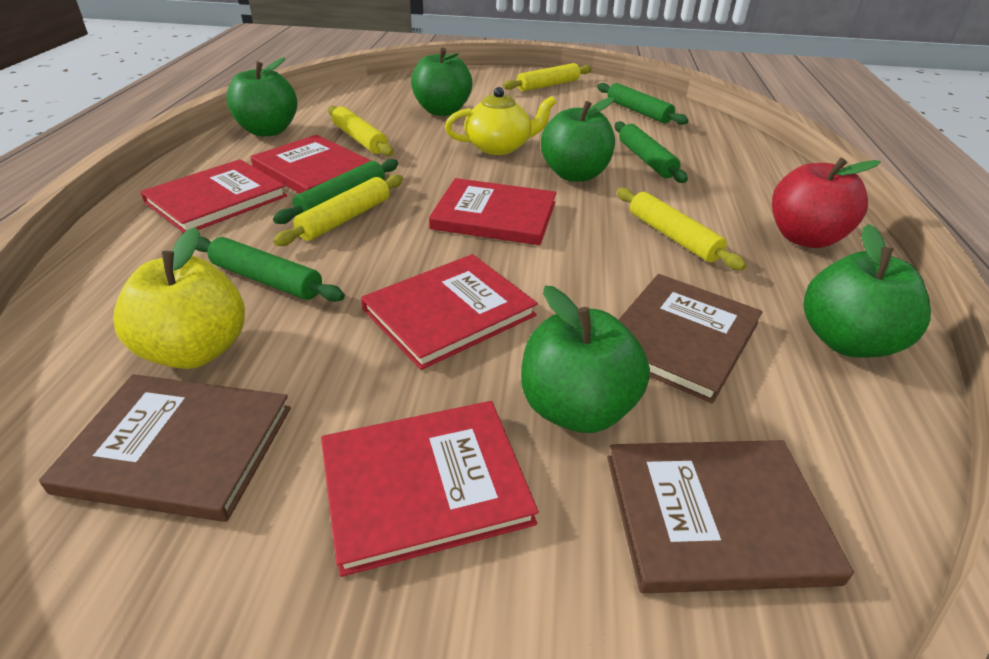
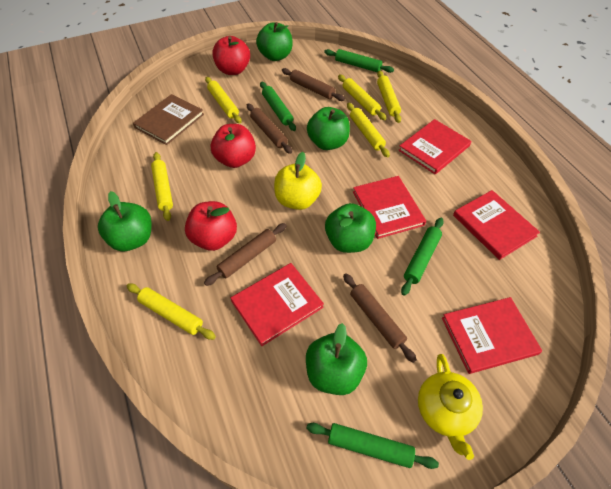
brown book: [39,374,291,522] [607,440,854,593] [618,274,763,404] = 3 -> [133,94,204,145] = 1
brown rolling pin: none = 0 -> [204,223,287,286] [247,103,292,154] [282,68,345,101] [343,273,417,363] = 4
red apple: [772,158,881,248] = 1 -> [185,201,237,251] [211,124,256,168] [212,36,250,75] = 3
yellow rolling pin: [273,174,403,246] [328,106,394,156] [503,63,592,91] [617,188,747,270] = 4 -> [126,283,216,340] [151,152,173,221] [205,77,242,124] [338,74,387,120] [347,103,390,157] [377,71,401,123] = 6

